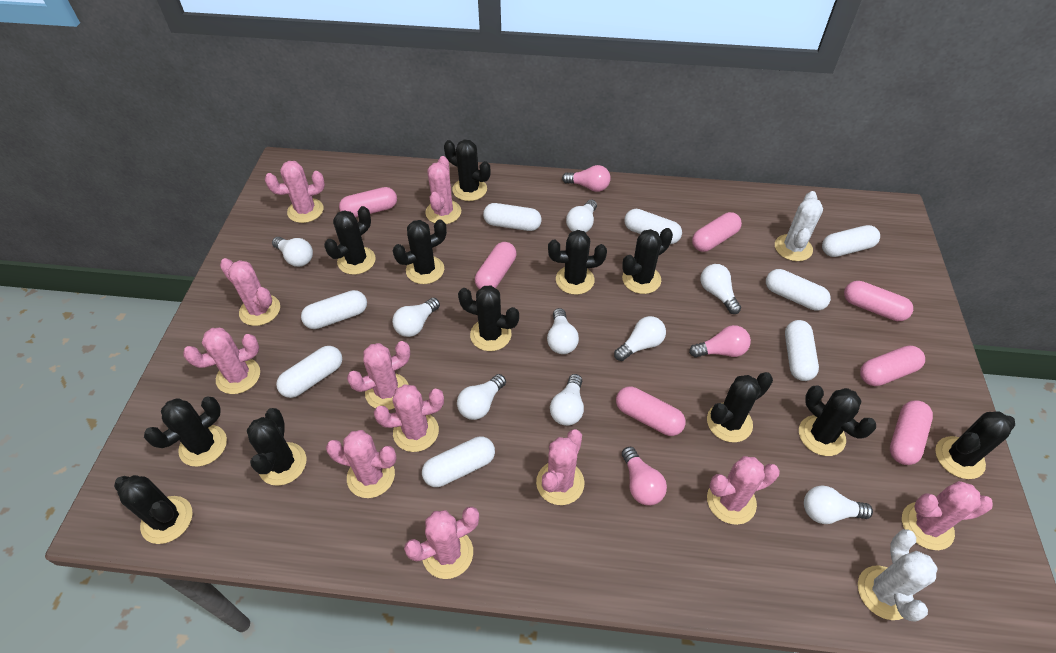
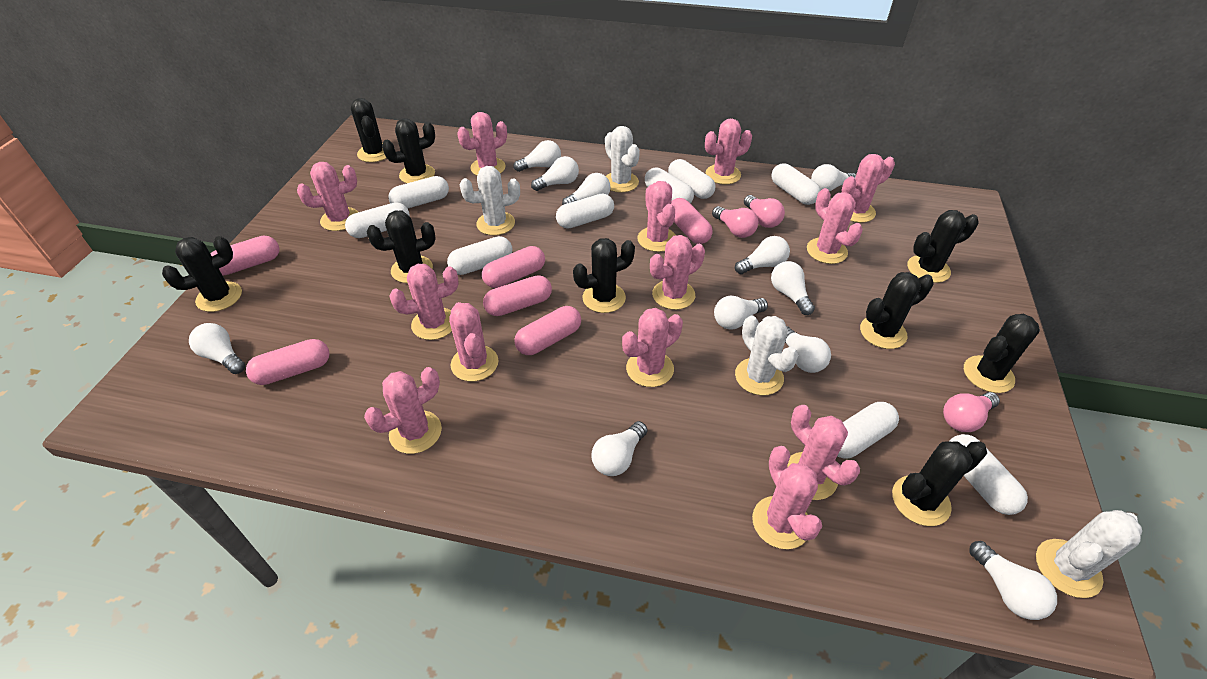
black cactus: [114,475,193,544] [144,397,227,467] [247,408,306,486] [324,206,376,275] [393,219,447,284] [444,139,491,201] [458,285,519,351] [548,230,607,295] [622,228,673,294] [707,372,773,442] [799,385,876,456] [935,411,1015,479] = 12 -> [162,236,242,312] [351,98,386,162] [367,210,436,283] [382,119,435,183] [573,238,635,313] [860,272,934,349] [892,441,987,526] [907,210,979,283] [964,314,1040,393] = 9
pink cactus: [183,328,260,394] [220,258,280,326] [265,161,325,223] [326,430,397,498] [347,341,410,410] [374,384,444,452] [404,507,479,579] [425,156,461,224] [536,429,584,505] [707,456,780,525] [902,481,993,550] = 11 -> [297,162,358,231] [364,367,442,454] [389,264,459,340] [449,302,498,381] [457,112,507,176] [622,308,683,387] [637,181,676,252] [650,235,705,310] [705,119,752,184] [752,446,822,549] [787,405,860,500] [807,188,863,264] [842,154,895,223] = 13
pink capsule: [339,187,397,218] [475,242,516,289] [616,386,686,436] [692,212,742,252] [844,281,913,321] [860,345,925,386] [890,400,933,465] = 7 -> [210,236,279,276] [246,339,330,385] [482,246,545,288] [483,275,552,316] [514,306,581,355] [671,198,713,244] = 6
white cactus: [775,191,823,261] [858,529,937,622] = 2 -> [460,166,520,235] [605,126,640,193] [735,316,798,395] [1036,510,1142,598] = 4
white capsule: [276,346,342,398] [301,290,367,329] [422,436,495,487] [483,203,542,231] [624,209,682,244] [766,269,831,311] [785,320,819,381] [822,225,880,257] = 8 -> [345,202,410,238] [388,176,449,208] [447,236,512,275] [556,194,614,229] [645,168,694,203] [668,159,715,199] [771,163,821,205] [838,402,899,459] [950,434,1028,515] = 9
white light bulb: [272,237,313,267] [392,298,440,337] [457,374,506,420] [547,308,579,354] [550,374,584,426] [566,200,597,233] [614,316,666,361] [700,264,741,314] [804,486,873,524] = 9 -> [189,323,245,374] [514,140,561,172] [531,156,579,191] [562,173,611,205] [591,421,648,476] [714,296,768,330] [735,236,790,274] [771,261,815,315] [785,326,831,373] [811,164,856,191] [969,541,1057,620] = 11

